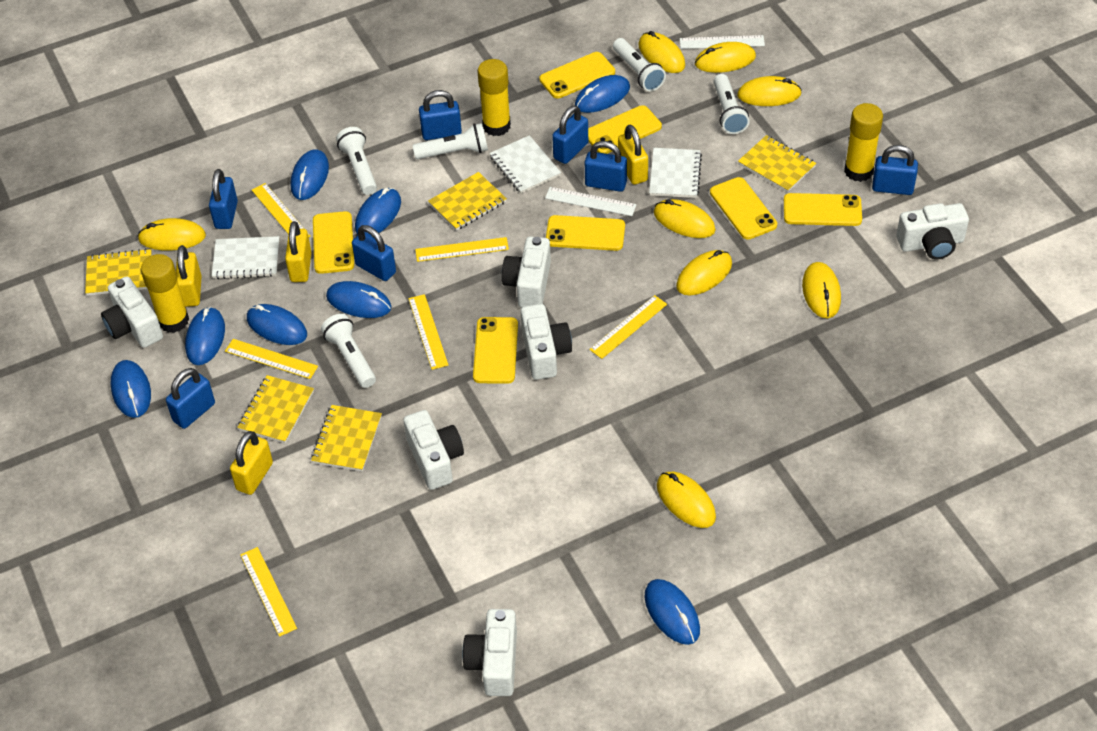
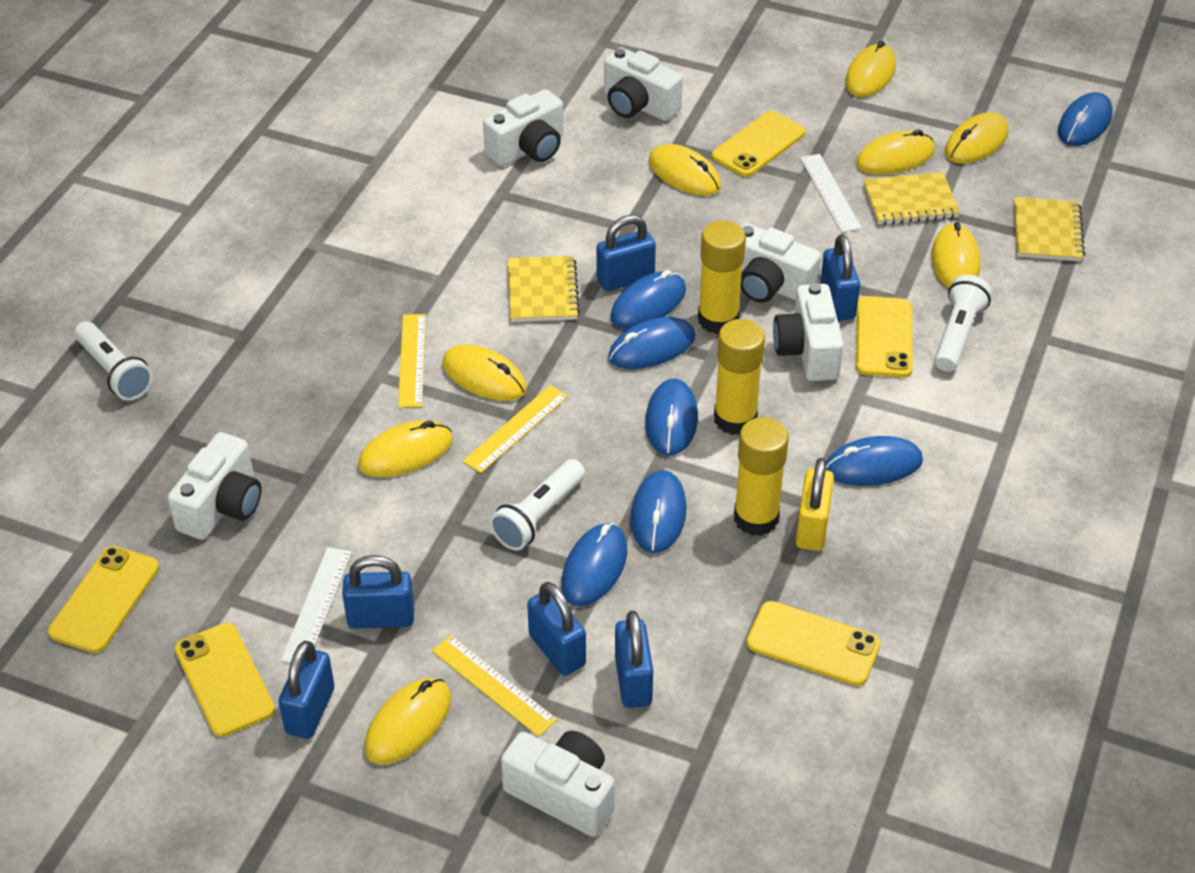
blue mouse: [111,360,151,418] [185,307,225,365] [247,304,307,345] [290,149,329,200] [326,281,392,318] [355,188,401,236] [575,75,630,113] [644,579,700,645] = 8 -> [561,523,627,606] [608,317,696,369] [610,270,686,329] [631,470,686,553] [645,379,698,456] [826,436,923,486] [1058,92,1113,146] = 7
blue padlock: [166,368,215,429] [209,169,238,229] [352,225,396,281] [419,90,462,140] [552,105,588,164] [585,141,627,192] [872,145,918,195] = 7 -> [279,641,335,739] [342,555,414,629] [527,582,586,676] [597,215,656,291] [615,611,653,708] [820,234,860,321] = 6
white flashlight: [321,314,376,388] [336,127,377,195] [413,123,488,159] [613,38,666,91] [713,74,750,134] = 5 -> [74,321,153,400] [490,459,585,550] [935,275,992,372] = 3
white notebook: [212,236,279,279] [489,135,561,193] [649,148,702,198] = 3 -> none = 0
yellow notebook: [85,248,152,296] [237,375,314,443] [311,405,382,471] [428,172,507,231] [738,135,816,192] = 5 -> [508,256,580,322] [863,172,960,225] [1014,197,1085,262] = 3
yellow padlock: [176,245,202,307] [230,431,273,495] [285,221,312,282] [618,125,648,185] = 4 -> [796,458,834,551] = 1
yellow phone: [313,211,354,274] [473,317,518,384] [539,52,615,99] [546,215,625,251] [588,105,662,154] [710,177,777,240] [784,193,862,226] = 7 -> [48,546,159,653] [175,623,275,737] [712,111,805,177] [747,601,881,686] [856,296,913,378] = 5
yellow ruler: [225,339,318,379] [240,547,297,637] [252,183,310,237] [408,294,449,370] [415,237,509,262] [589,295,667,359] = 6 -> [398,314,426,408] [432,635,557,737] [463,385,568,473] = 3

